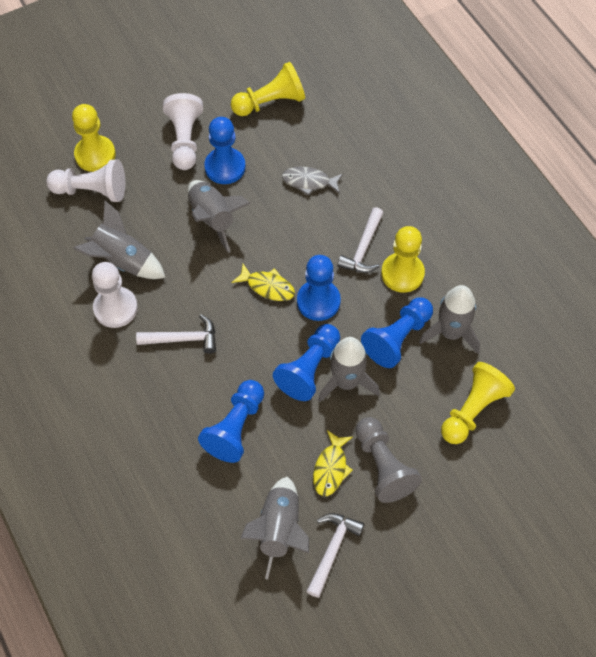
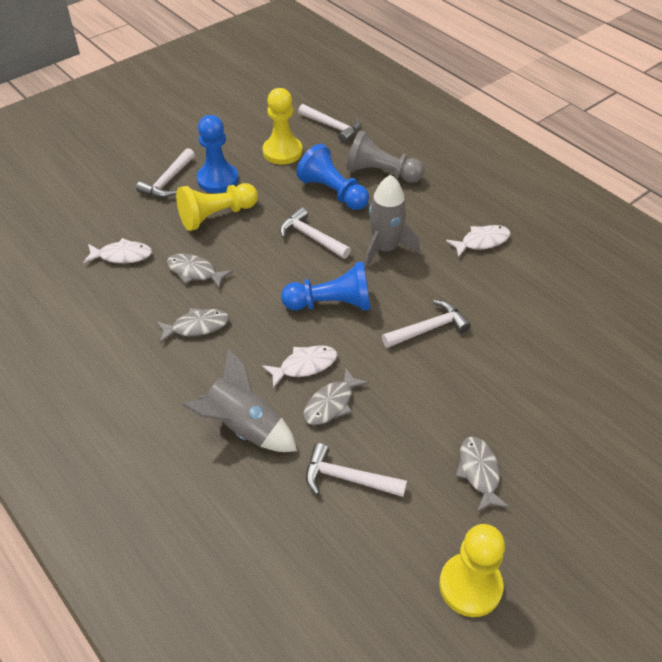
blue pawn: [198,380,264,463] [204,117,246,184] [273,324,340,401] [297,255,341,321] [361,297,433,368] = 5 -> [197,115,239,193] [281,261,371,311] [296,144,369,210] = 3
grey fish: [282,166,343,196] = 1 -> [156,308,229,343] [167,253,233,289] [303,367,369,425] [456,436,510,512] = 4
grey rocket: [73,201,166,279] [188,180,251,253] [240,477,309,579] [318,337,380,402] [419,285,480,354] = 5 -> [182,348,297,452] [364,175,420,269] = 2
white fish: none = 0 -> [83,238,152,263] [262,345,338,388] [446,225,511,258] = 3
white hammer: [136,314,216,354] [306,513,364,598] [337,207,383,273] = 3 -> [136,148,195,198] [280,207,351,259] [298,104,361,143] [306,443,407,497] [382,300,471,348] = 5
white pawn: [46,160,125,202] [92,262,138,328] [163,93,203,170] = 3 -> none = 0
yellow fish: [232,264,295,301] [313,430,353,496] = 2 -> none = 0
yellow pawn: [72,104,116,172] [231,62,305,116] [381,226,425,293] [441,362,515,444] = 4 -> [176,183,258,231] [263,88,302,165] [439,524,505,617] = 3

